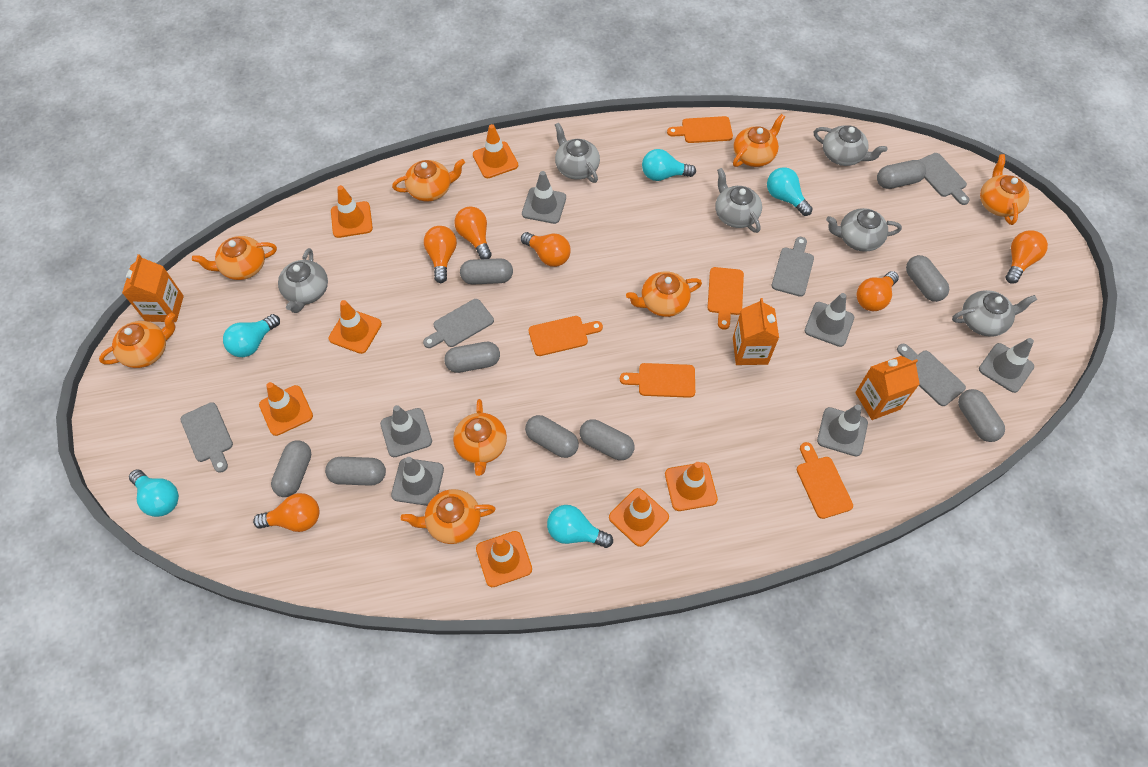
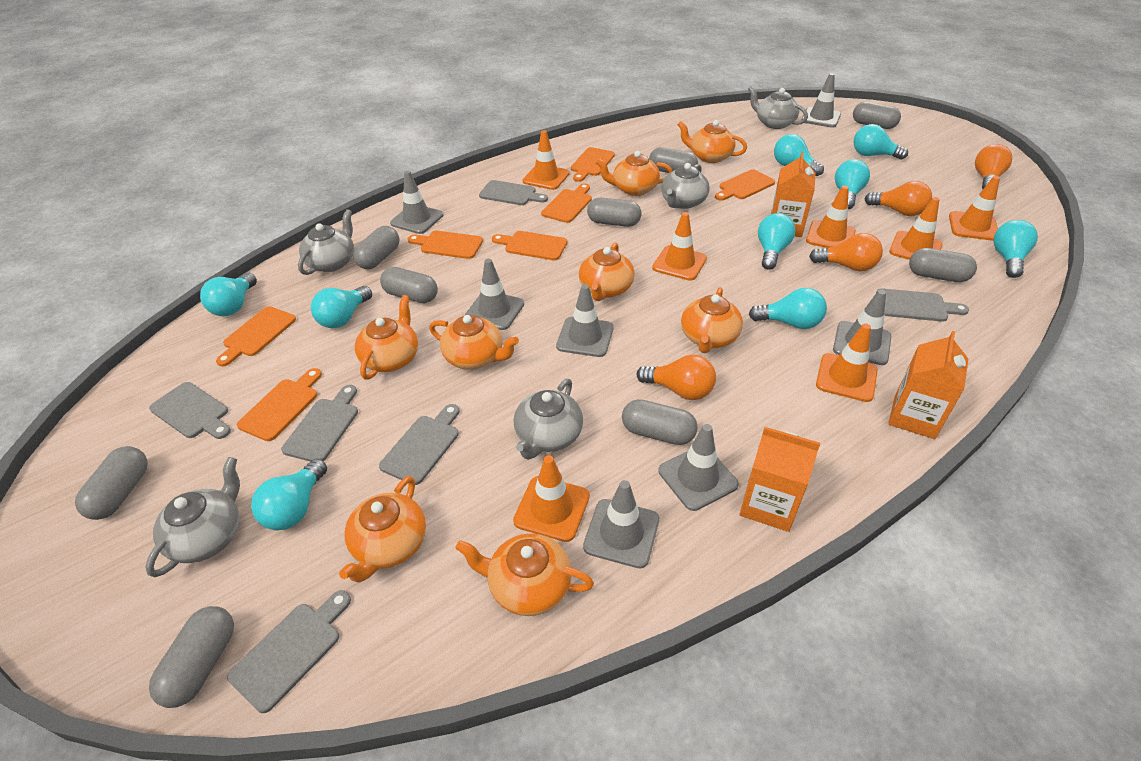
grey cutting board: [180,402,233,473] [423,299,494,348] [772,237,814,297] [897,344,966,406] [919,153,970,205] = 5 -> [149,382,231,439] [227,590,351,713] [281,385,358,461] [379,404,460,485] [479,180,548,205] [876,288,969,322] = 6
grey teapot: [278,248,328,313] [555,123,600,183] [715,168,762,233] [814,125,888,166] [826,208,902,252] [952,290,1037,337] = 6 -> [145,457,240,577] [298,209,354,275] [514,379,583,460] [661,163,710,209] [748,86,808,129] = 5
grey traffic cone: [380,405,432,457] [391,457,444,506] [522,171,566,224] [805,293,854,347] [817,404,868,457] [979,338,1034,393] = 6 -> [390,171,443,234] [464,259,524,330] [556,284,614,357] [583,480,659,568] [658,424,739,511] [802,73,841,128] [833,290,891,365] = 7
orange cutting board: [529,316,603,356] [620,363,695,398] [667,116,733,143] [708,267,744,330] [797,442,853,519] = 5 -> [216,306,296,367] [237,368,322,441] [408,231,483,259] [492,231,567,260] [541,183,592,223] [571,147,615,182] [715,169,775,201] = 7
orange light bulb: [253,493,319,532] [424,226,457,283] [454,206,492,259] [521,232,570,267] [856,271,899,311] [1006,230,1048,284] = 6 -> [636,355,716,400] [809,233,883,271] [865,181,932,216] [975,144,1012,189] = 4
turquoise light bulb: [129,469,179,517] [223,314,280,357] [547,505,613,548] [642,149,696,181] [767,167,813,216] = 5 -> [200,273,257,316] [251,459,327,530] [311,286,372,328] [749,288,827,329] [758,213,796,270] [774,134,824,176] [835,159,870,209] [854,124,908,160] [993,220,1038,278] = 9

